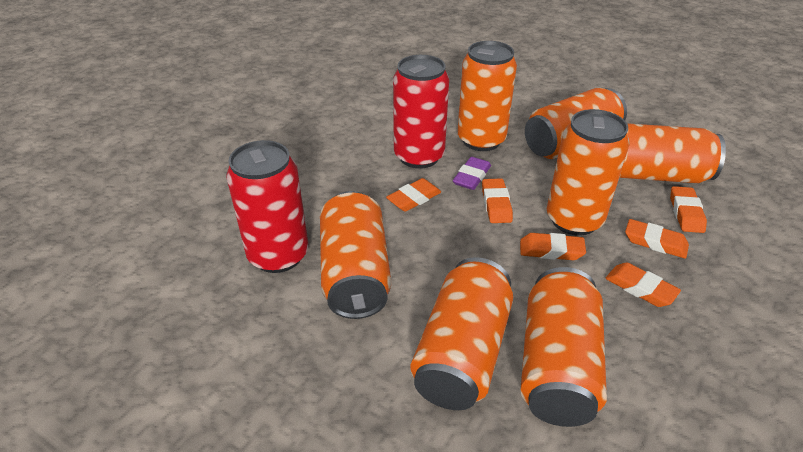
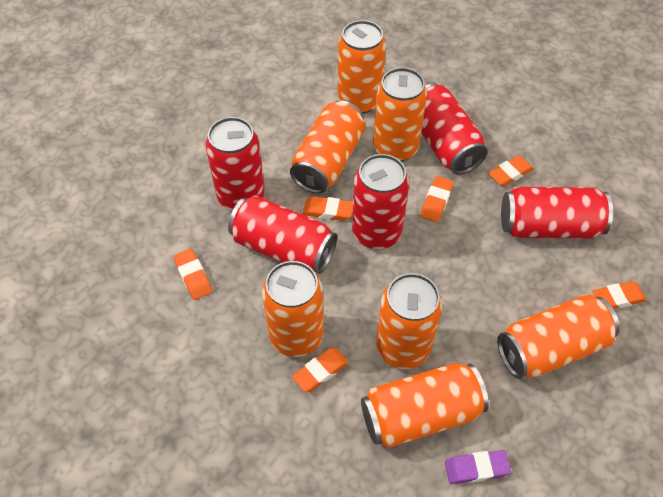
red can: [226,140,308,273] [393,55,449,169] = 2 -> [205,117,265,211] [228,195,337,274] [352,154,409,250] [421,84,488,175] [501,187,613,239] = 5

